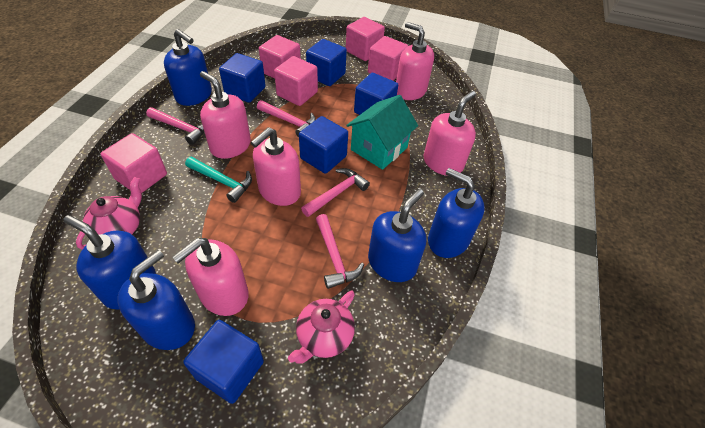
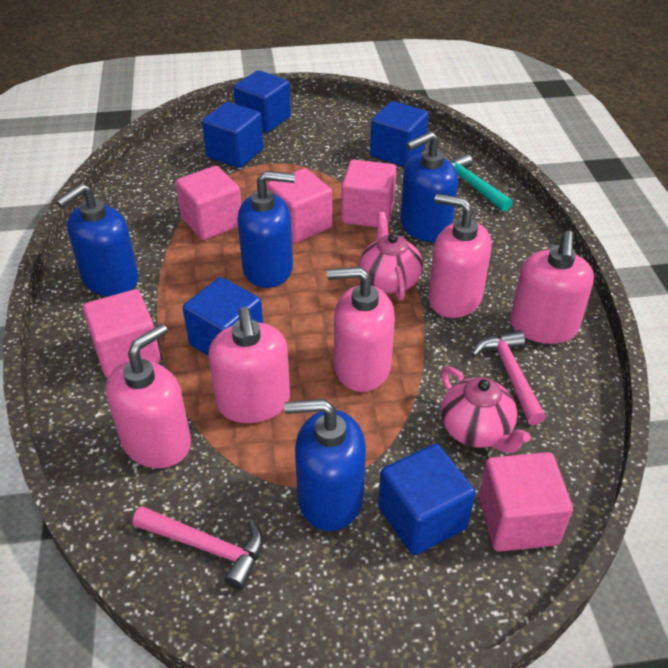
blue soap dispenser: [63,215,156,310] [117,250,195,350] [164,29,212,106] [368,189,426,282] [428,168,485,258] = 5 -> [56,183,138,296] [237,171,295,288] [284,399,366,531] [400,132,458,242] = 4
pink hammer: [146,107,205,145] [257,100,316,137] [301,168,370,217] [316,214,364,289] = 4 -> [133,506,263,590] [472,330,546,425] = 2
turquoise house: [346,95,418,170] = 1 -> none = 0

